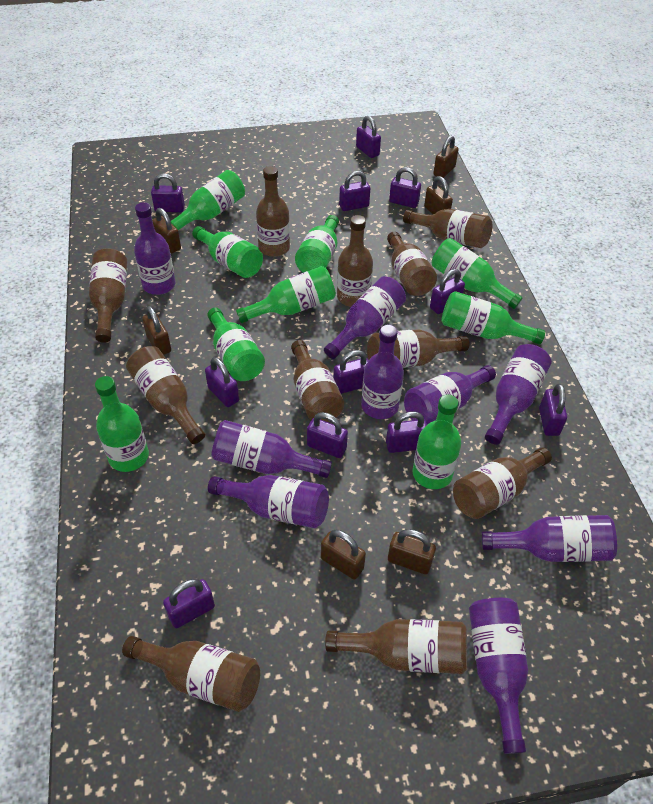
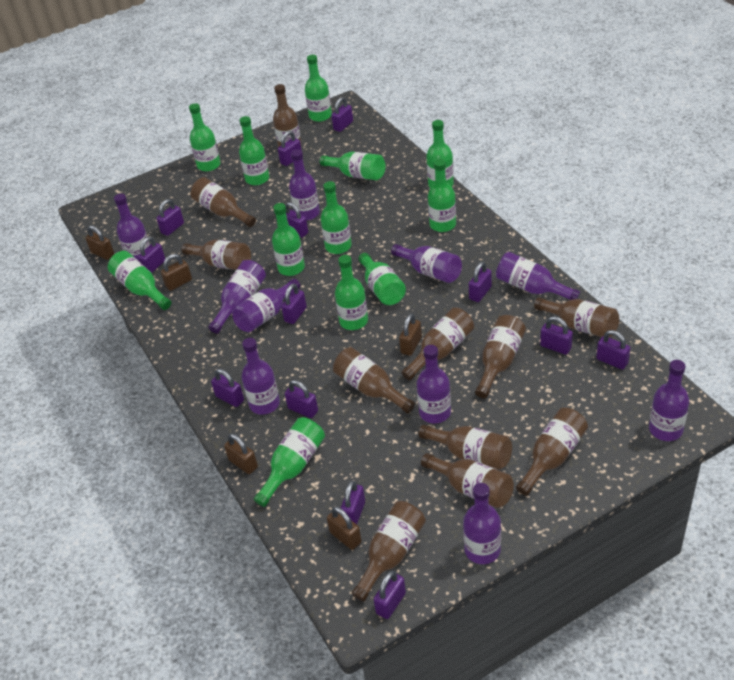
brown padlock: [142,306,171,355] [152,208,181,253] [321,529,366,579] [388,529,436,574] [424,176,453,214] [433,136,459,178] = 6 -> [85,225,114,260] [161,254,192,291] [224,434,258,474] [327,506,362,550] [399,313,422,356] = 5
green bottle: [95,376,149,472] [171,170,245,230] [192,226,263,278] [207,307,265,381] [236,266,336,323] [295,215,339,273] [413,394,461,489] [431,238,523,309] [442,291,545,344] = 9 -> [108,251,171,310] [189,103,220,171] [239,116,269,185] [254,417,325,507] [272,203,305,276] [305,55,332,122] [320,152,386,180] [320,181,352,254] [335,255,368,330] [359,253,406,305] [426,120,454,188] [428,159,456,232] = 12
purple bottle: [134,202,176,295] [208,475,329,528] [211,420,332,478] [324,276,406,359] [361,325,404,419] [404,365,496,425] [469,598,528,754] [482,515,617,562] [485,344,552,445] = 9 -> [114,194,150,260] [208,260,266,334] [232,279,300,332] [241,338,280,415] [289,149,320,221] [391,244,462,283] [417,345,451,424] [463,483,501,564] [496,252,580,300] [649,360,689,441] = 10
purple padlock: [151,173,185,212] [163,579,215,628] [205,357,239,407] [307,412,348,458] [333,350,369,394] [339,171,370,211] [356,116,381,158] [386,411,427,453] [389,167,421,208] [430,269,465,314] [539,384,567,436] = 11 -> [137,237,165,273] [157,199,184,236] [211,369,244,407] [278,131,302,166] [281,284,307,324] [285,202,308,238] [285,380,318,418] [332,97,353,132] [341,481,365,524] [374,571,406,619] [469,262,492,302] [540,316,573,355] [596,330,630,370] = 13

